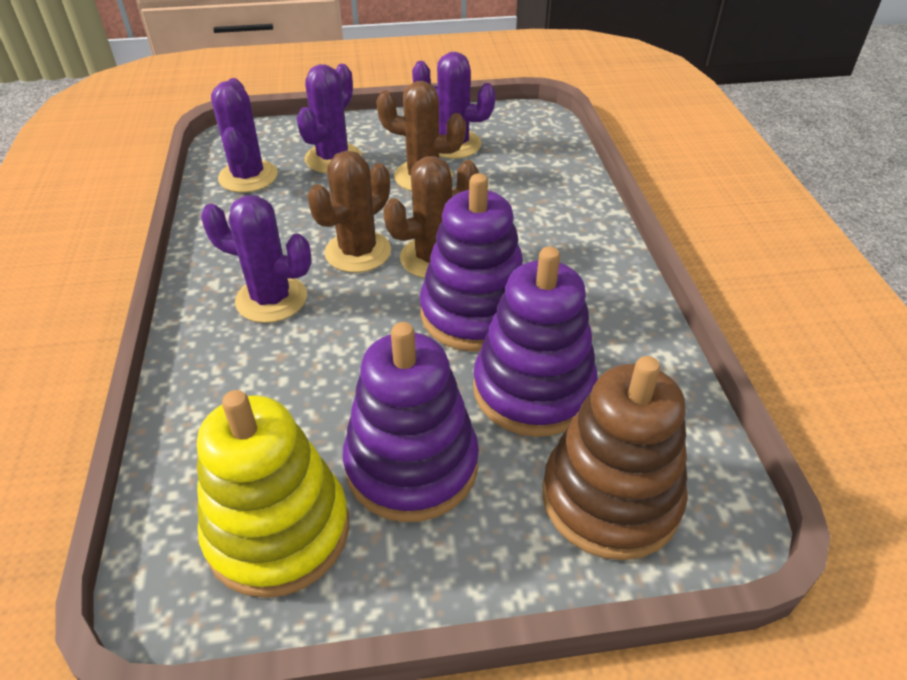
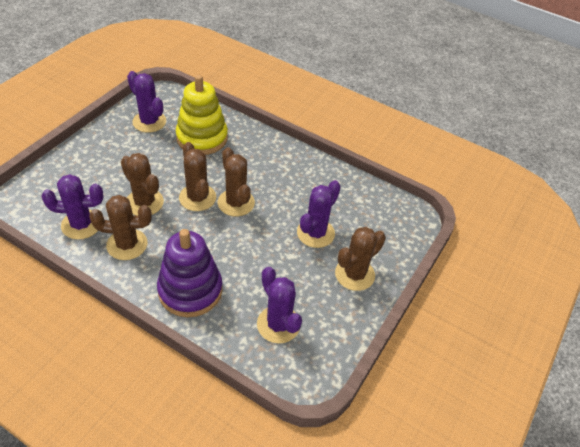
brown cactus: [307,151,391,273] [376,81,466,191] [383,156,479,278] = 3 -> [89,195,152,260] [121,153,164,216] [179,142,216,211] [217,147,255,216] [335,227,386,291] = 5
brown stacking toy: [542,356,688,560] = 1 -> none = 0
purple stacking toy: [343,322,479,522] [420,174,523,352] [473,247,598,437] = 3 -> [157,229,223,317] = 1

